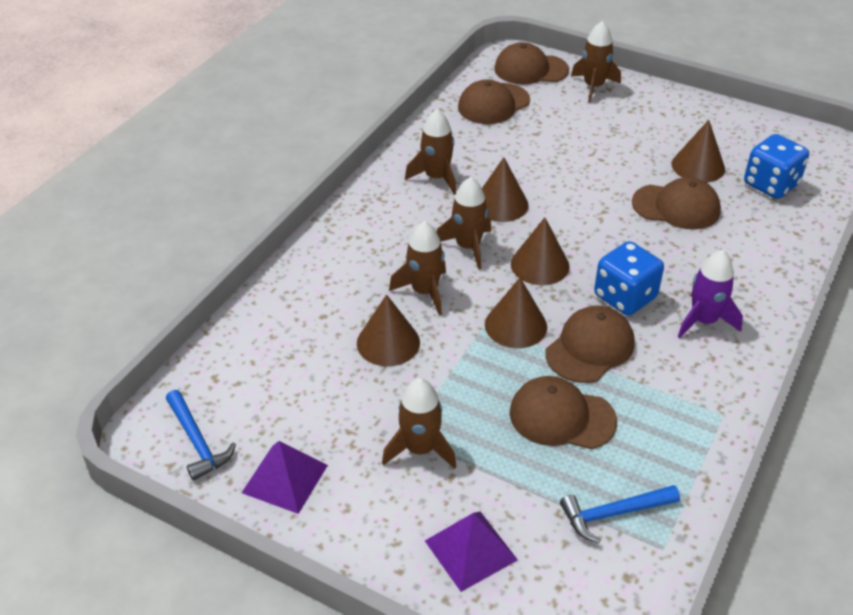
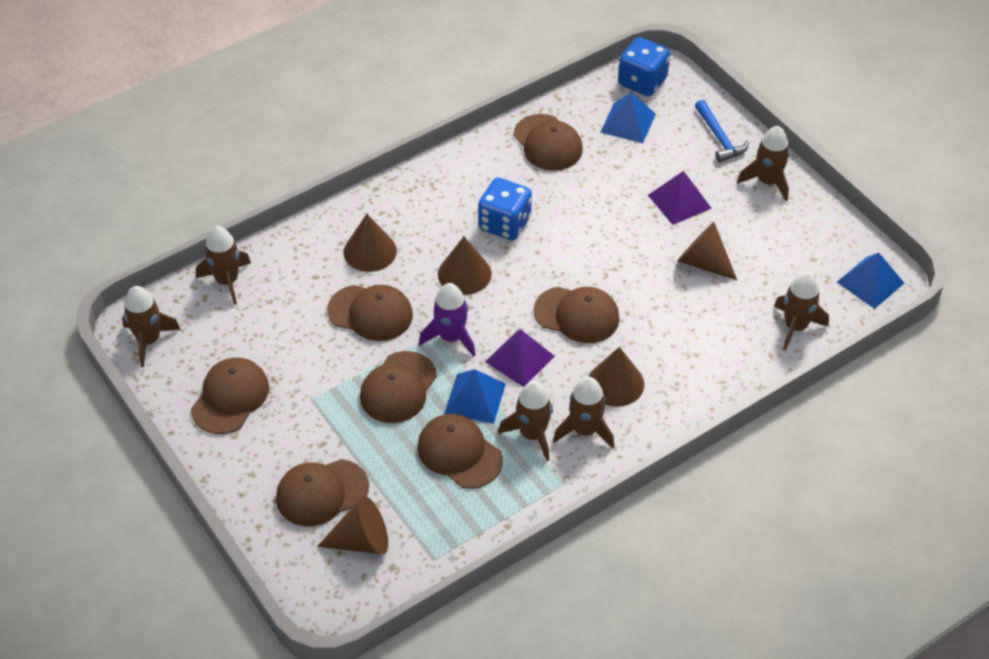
blue hammer: [166,390,236,481] [560,485,680,543] = 2 -> [695,100,749,162] = 1
blue pyramid: none = 0 -> [444,369,506,424] [600,92,656,143] [837,252,904,309] = 3
brown cap: [458,79,530,124] [494,42,569,84] [510,376,617,449] [545,305,635,383] [632,177,721,230] = 5 -> [191,358,269,434] [276,459,369,526] [327,285,413,341] [360,351,437,423] [417,414,503,489] [514,114,583,171] [534,287,620,343] = 7
brown rocket: [382,378,456,469] [389,221,446,315] [405,109,456,195] [437,177,491,270] [571,21,621,103] = 5 -> [122,286,181,367] [196,226,251,305] [498,381,553,461] [553,377,614,449] [737,126,790,201] [774,272,829,351] = 6

